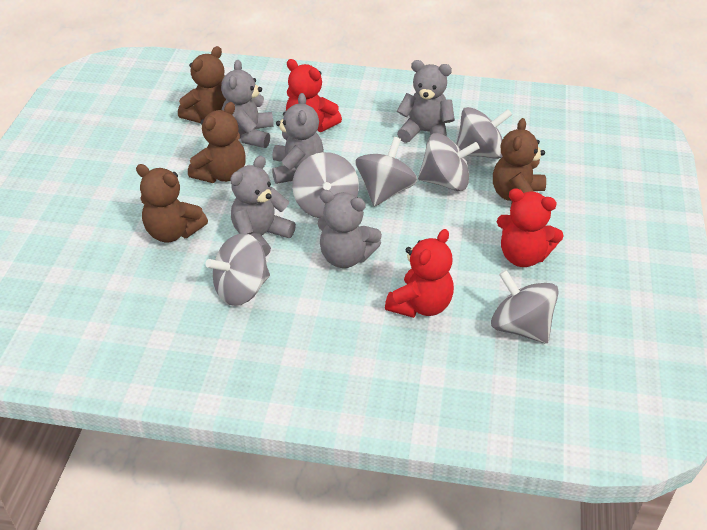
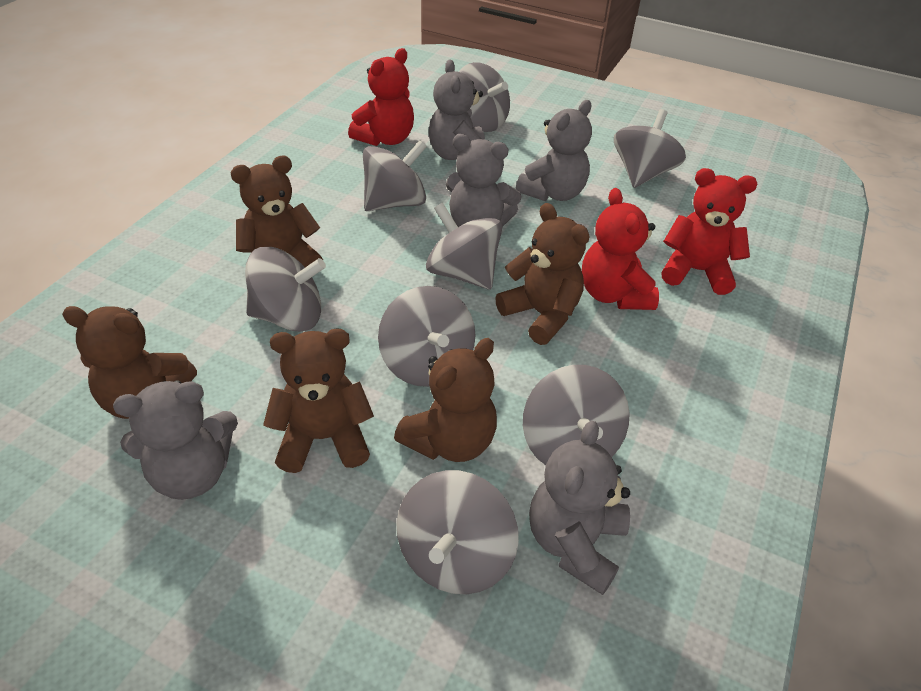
brown teddy bear: [136,164,208,242] [178,46,226,123] [188,102,246,183] [493,118,546,205] = 4 -> [62,306,197,419] [231,155,323,267] [263,328,374,473] [394,338,497,462] [495,203,590,345] = 5
grey spinning top: [205,233,270,306] [292,152,359,218] [355,137,417,207] [418,133,480,191] [456,107,512,159] [491,270,559,344] = 6 -> [245,247,326,332] [363,140,427,211] [378,286,476,387] [396,470,519,594] [426,202,502,290] [459,62,510,132] [523,365,630,465] [614,109,686,188] = 8

